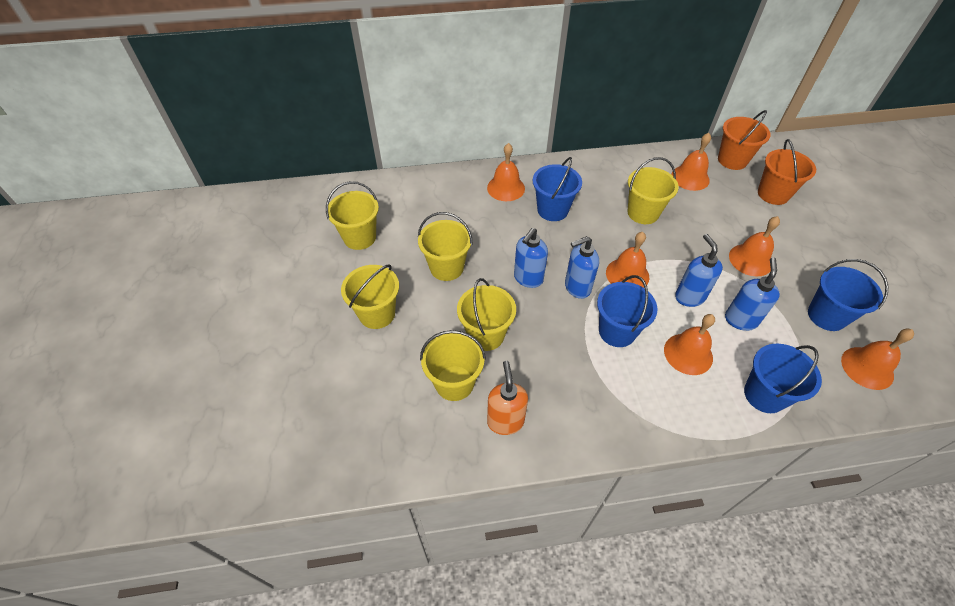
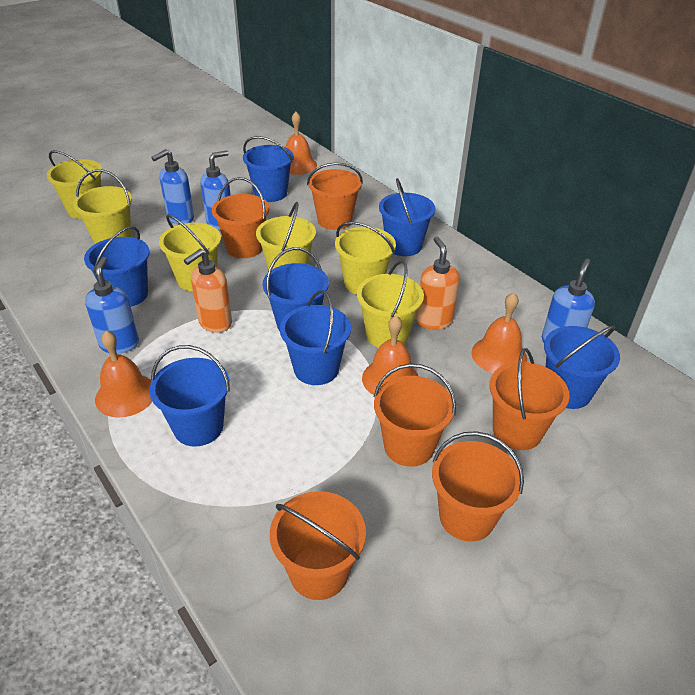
blue bucket: [533,157,582,221] [597,275,658,347] [744,344,822,413] [808,259,889,331] = 4 -> [84,226,150,307] [149,345,230,447] [243,136,294,202] [263,247,329,331] [280,290,351,385] [379,178,436,256] [544,326,620,409] = 7
orange bell: [487,143,525,201] [606,232,649,288] [664,314,715,375] [671,133,711,191] [729,216,780,276] [841,329,914,390] = 6 -> [95,330,153,417] [285,112,317,175] [362,315,418,395] [471,292,527,373] = 4
orange bucket: [718,110,771,170] [758,139,816,205] = 2 -> [212,177,269,258] [270,491,366,600] [307,162,363,230] [374,364,456,467] [432,431,524,542] [489,348,570,450] = 6
orange soap dispenser: [487,361,528,435] = 1 -> [184,249,232,333] [416,236,460,330] = 2

